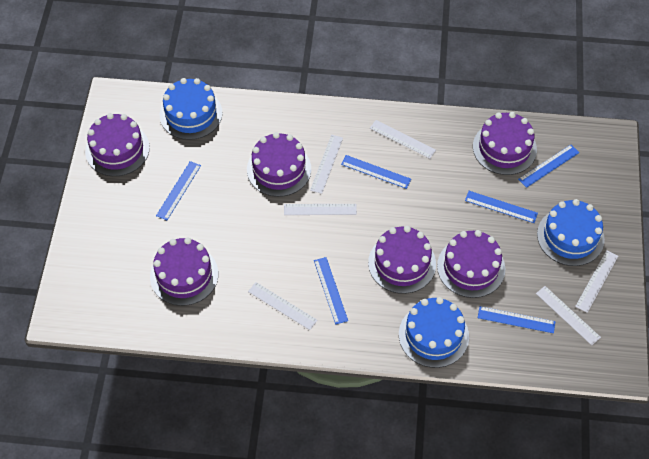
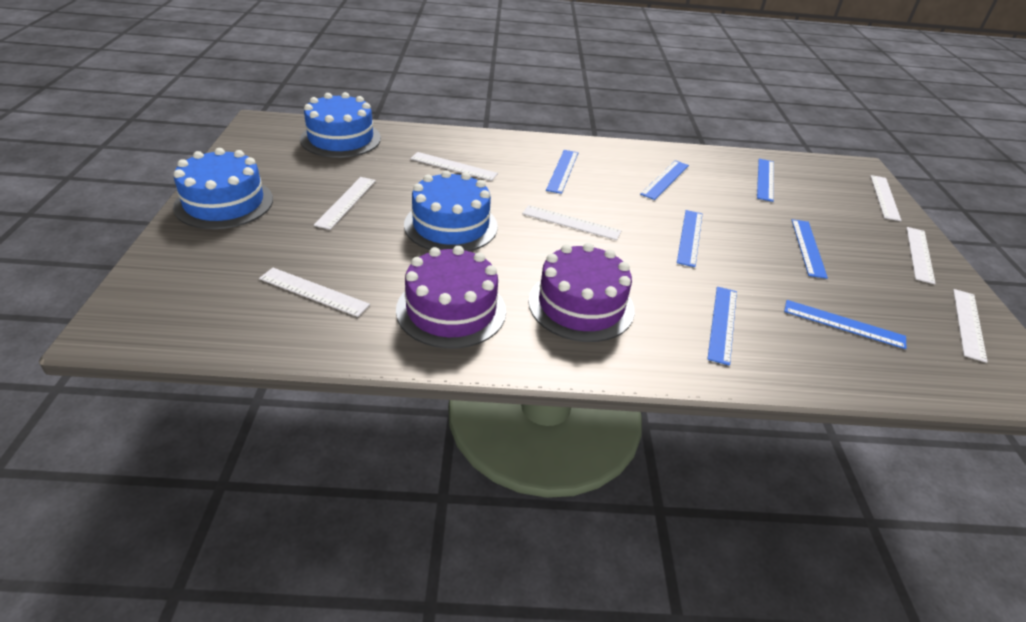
blue ruler: [156,161,201,220] [314,257,348,325] [341,155,411,189] [465,191,538,223] [478,306,555,333] [518,145,579,188] = 6 -> [546,150,578,194] [640,160,689,200] [677,210,702,267] [707,287,737,366] [757,159,774,202] [784,300,907,349] [792,219,828,279] = 7
purple cake: [85,113,150,176] [150,237,218,306] [247,132,311,197] [368,226,436,294] [437,230,505,298] [473,112,537,175] = 6 -> [396,246,506,348] [528,243,635,342] = 2
white ruler: [248,282,318,330] [284,204,357,215] [310,135,343,194] [370,120,436,159] [536,286,601,345] [575,250,618,313] = 6 -> [259,268,370,317] [314,177,376,230] [410,152,498,181] [522,205,621,240] [871,175,901,221] [907,227,936,284] [953,289,988,363] = 7

